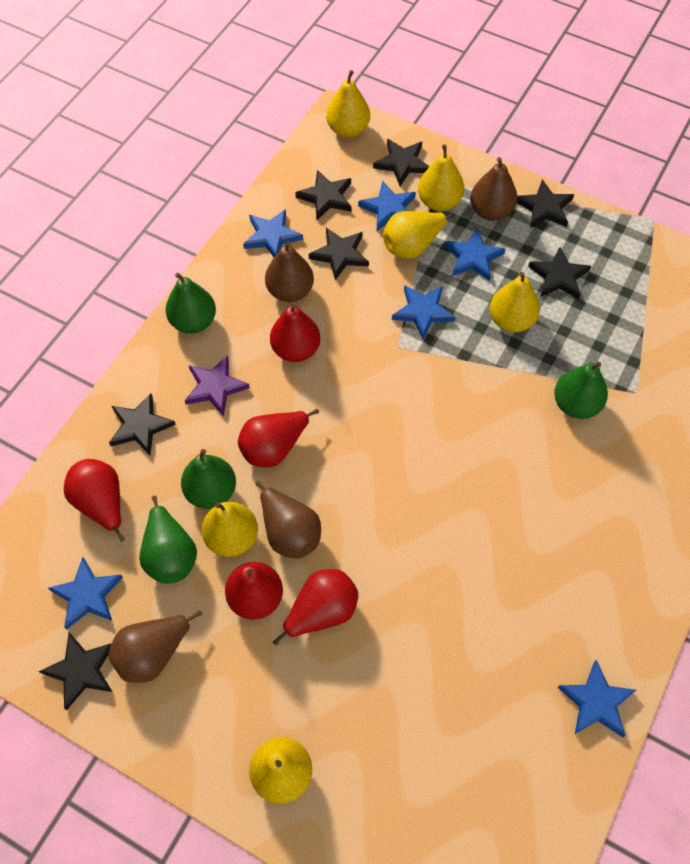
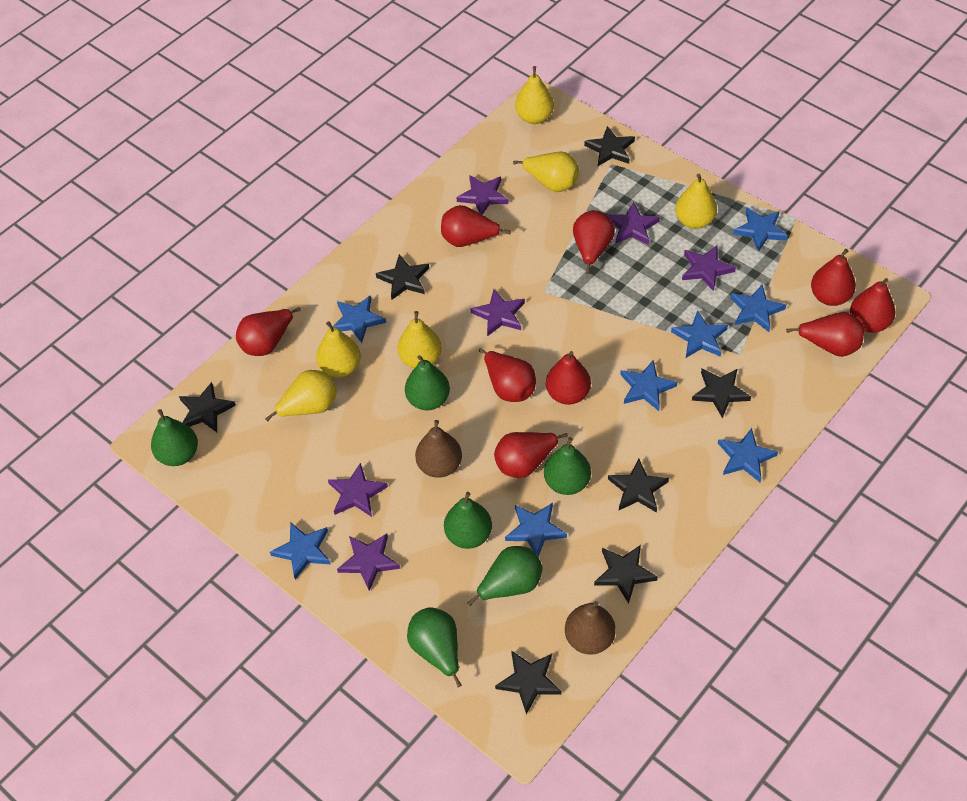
blue star: [48,557,123,629] [243,209,303,257] [358,180,416,231] [392,285,455,339] [444,228,506,281] [558,660,636,737] = 6 -> [270,522,331,580] [332,296,386,343] [505,503,567,557] [620,360,677,411] [671,310,728,358] [718,428,778,482] [730,285,786,332] [733,207,788,252] = 8
brown pear: [108,610,202,683] [255,481,321,558] [265,241,314,302] [470,157,517,221] = 4 -> [415,420,462,478] [565,601,616,655] = 2
green pear: [139,496,197,584] [166,273,216,334] [181,449,236,509] [554,362,608,419] = 4 -> [151,409,198,466] [405,355,450,410] [407,607,462,688] [444,492,492,549] [468,546,543,606] [544,437,591,495] = 6
purple star: [185,355,250,416] = 1 -> [328,463,388,517] [337,534,400,591] [456,175,509,215] [470,289,525,336] [607,202,660,245] [682,246,736,291] = 6
red pear: [64,459,125,542] [225,562,283,620] [238,409,319,467] [270,303,320,362] [273,569,358,646] = 5 -> [236,307,301,356] [441,205,511,247] [479,348,536,402] [494,432,568,478] [546,351,591,405] [573,210,615,274] [786,312,864,357] [811,249,856,306] [850,278,896,333] = 9

